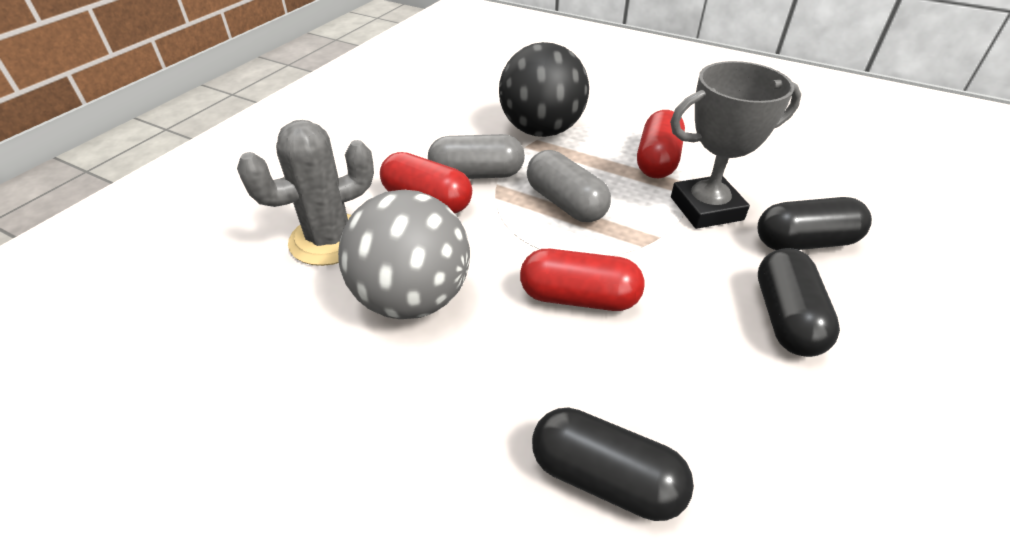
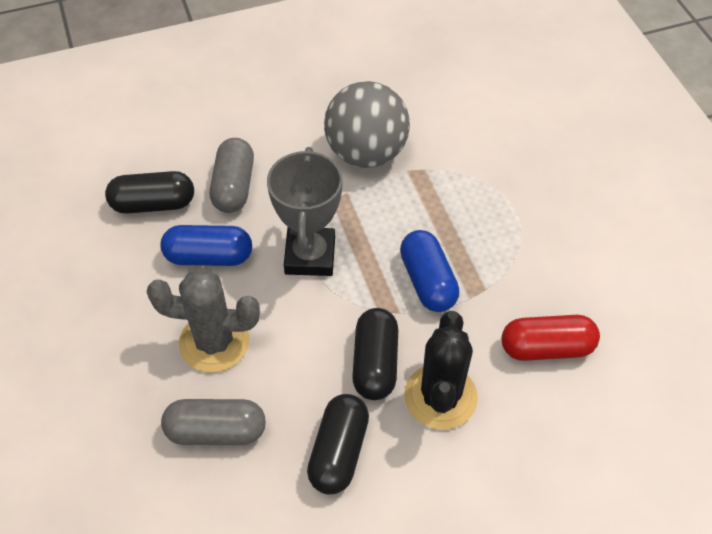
black ball: [499,42,589,137] = 1 -> none = 0
black cactus: none = 0 -> [405,311,478,430] = 1
blue capsule: none = 0 -> [160,225,252,266] [400,230,459,312] = 2
red capsule: [380,152,472,213] [520,249,644,311] [637,110,685,178] = 3 -> [502,315,600,361] = 1

